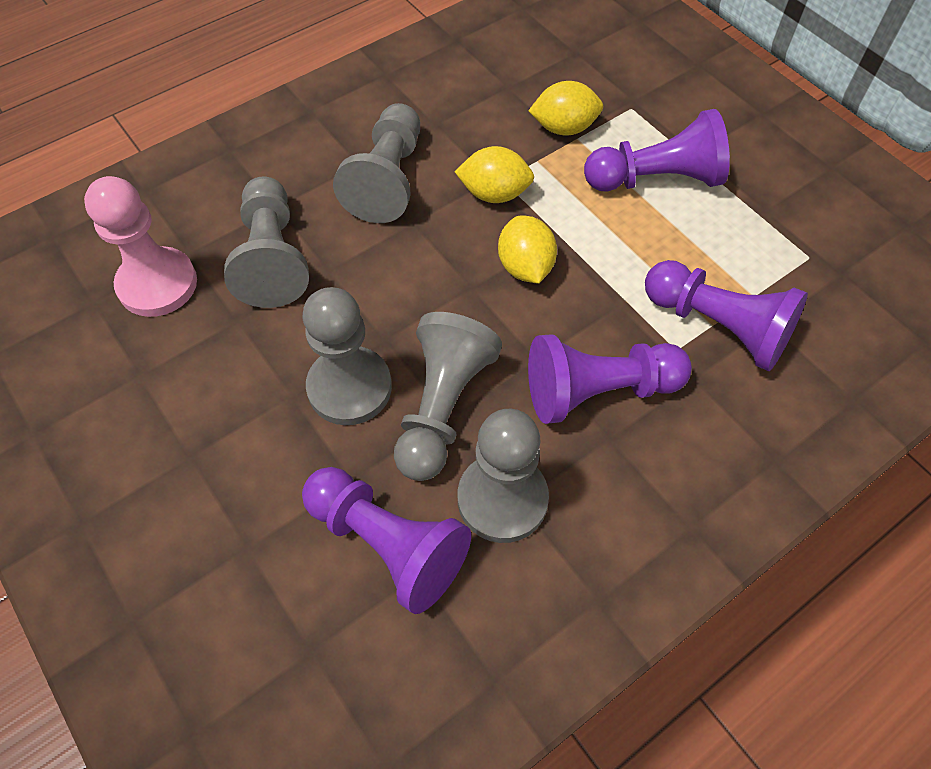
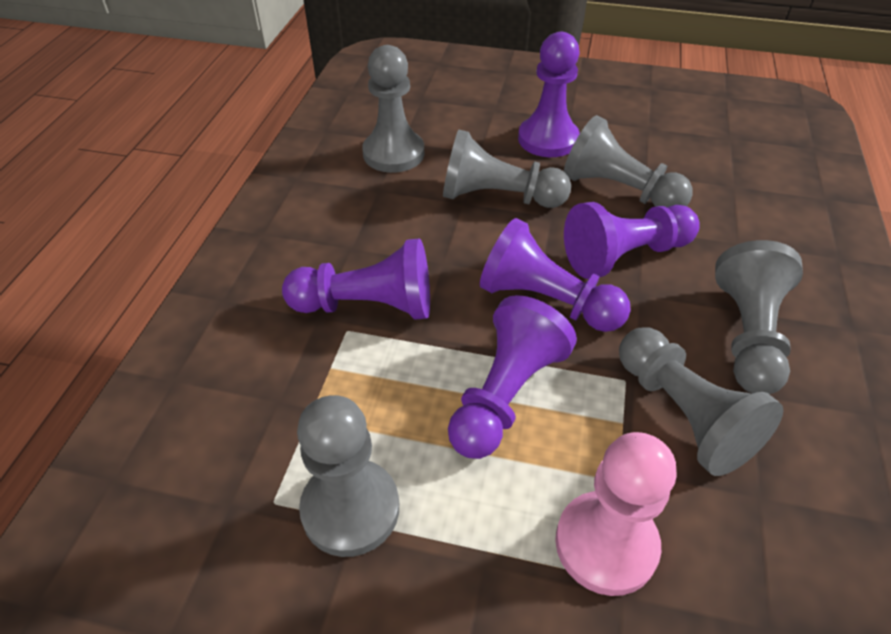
grey pawn: [224,176,309,308] [302,287,392,425] [333,103,420,223] [394,312,502,481] [458,409,549,543] = 5 -> [297,395,399,557] [362,45,424,173] [443,130,571,208] [564,115,693,207] [619,327,784,476] [715,240,803,394] = 6
purple pawn: [302,467,471,614] [528,334,692,424] [584,109,730,192] [645,260,808,371] = 4 -> [282,238,430,320] [448,295,577,459] [480,218,631,332] [518,32,580,157] [564,202,700,279] = 5
yellow lemon: [455,146,534,203] [498,215,557,284] [528,81,603,136] = 3 -> none = 0

